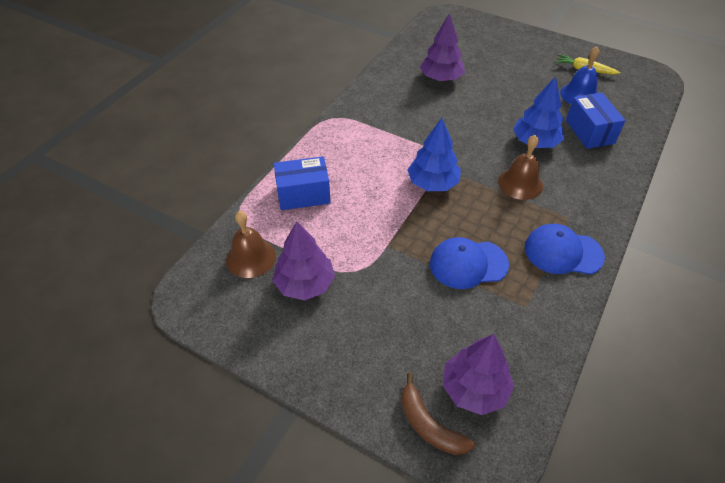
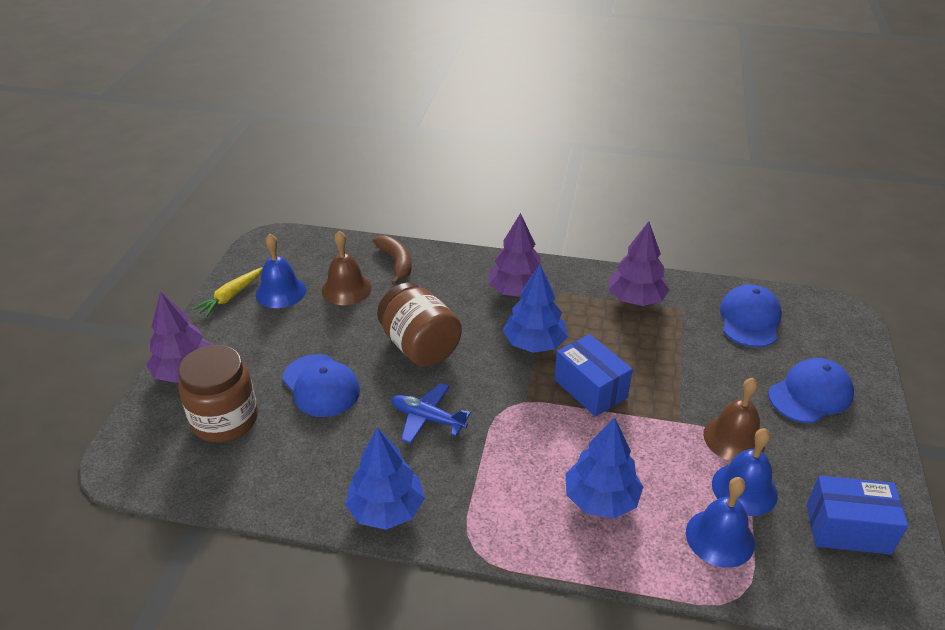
blue bell: [560,46,600,104] = 1 -> [256,234,306,308] [686,477,755,568] [712,428,778,516] = 3
blue cap: [430,237,509,289] [524,224,605,275] = 2 -> [282,354,360,417] [720,284,782,347] [768,358,854,423] = 3
blue plane: none = 0 -> [391,383,471,444] = 1
blue tree: [407,118,461,191] [513,76,564,148] = 2 -> [345,428,425,530] [503,264,568,353] [565,417,643,519] = 3
brown jar: none = 0 -> [178,345,258,442] [377,282,462,367] = 2

